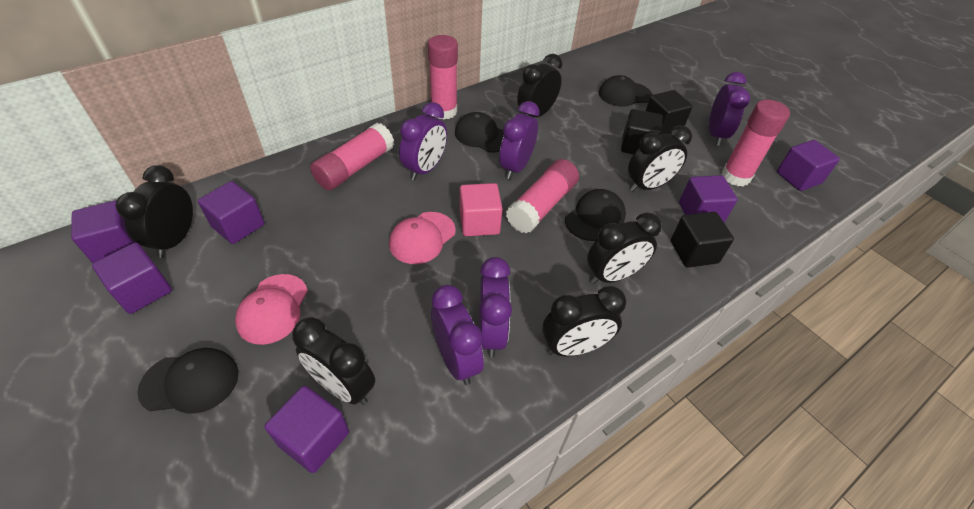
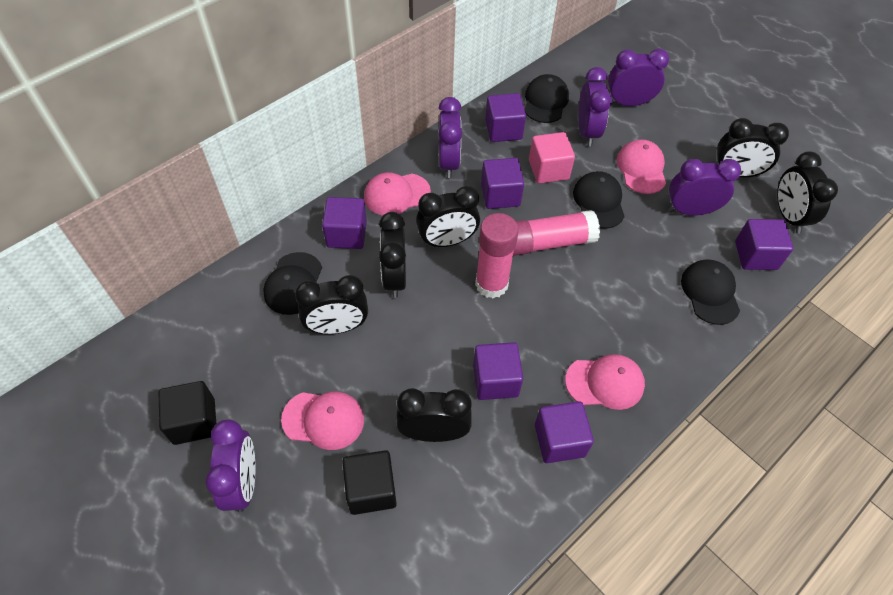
black cube: [621,109,663,154] [646,90,693,134] [671,212,734,268] = 3 -> [158,381,216,445] [342,450,397,515] = 2
pink cap: [235,274,308,345] [389,212,456,264] = 2 -> [281,392,364,450] [364,172,431,216] [565,354,645,410] [617,139,666,194] = 4
pink glue stick: [310,123,394,190] [428,35,458,119] [506,159,579,234] [721,100,790,186] = 4 -> [475,213,519,298] [513,210,600,256] = 2

